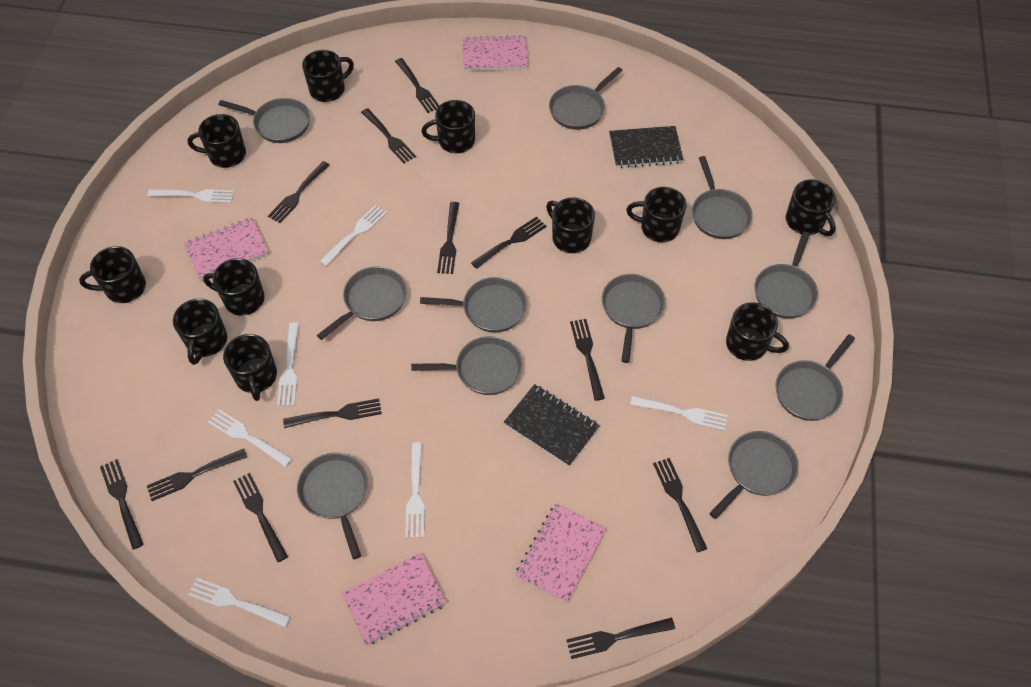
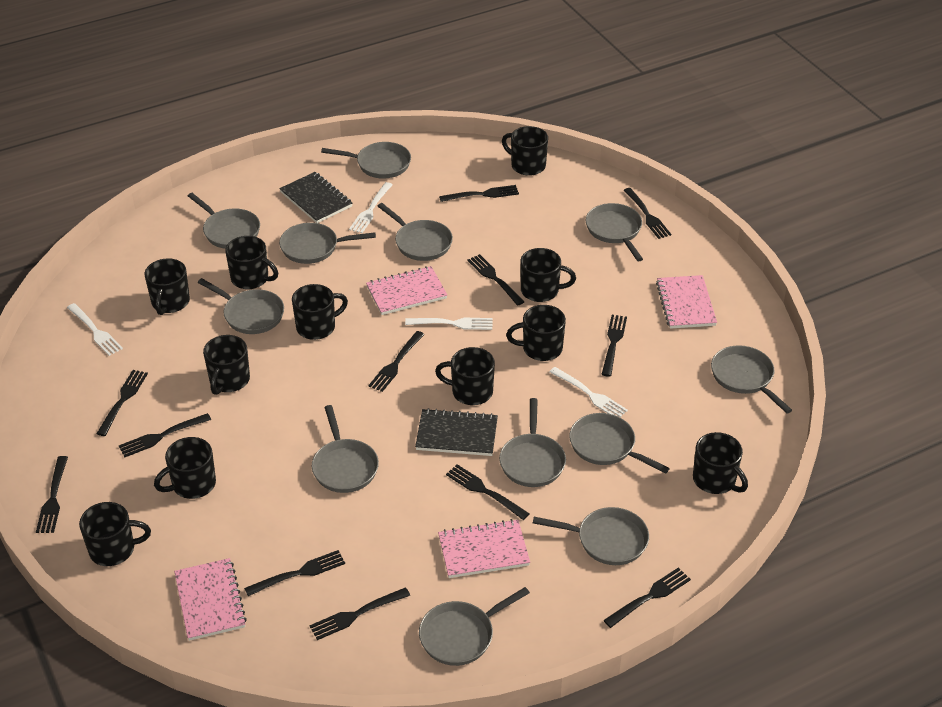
grey pan: [218,98,310,143] [297,453,368,559] [317,266,407,340] [411,336,522,395] [420,277,527,332] [549,67,623,130] [602,274,665,363] [692,156,752,239] [709,431,798,519] [754,231,818,319] [776,334,855,421] = 11 -> [188,193,260,249] [198,278,284,334] [279,223,376,264] [312,405,379,493] [321,142,411,179] [378,203,453,261] [419,587,530,666] [499,398,566,487] [533,507,649,565] [569,413,670,474] [585,203,643,261] [711,345,792,414] = 12
white fork: [147,189,234,203] [188,578,291,627] [208,409,292,467] [277,322,299,406] [319,205,387,266] [405,442,425,538] [630,396,728,431] = 7 -> [67,303,123,356] [349,182,392,233] [405,318,493,330] [550,367,628,417] = 4

